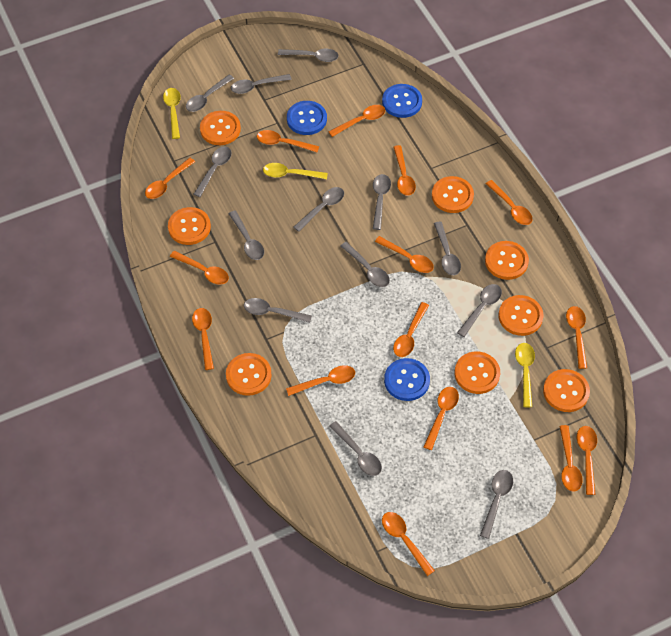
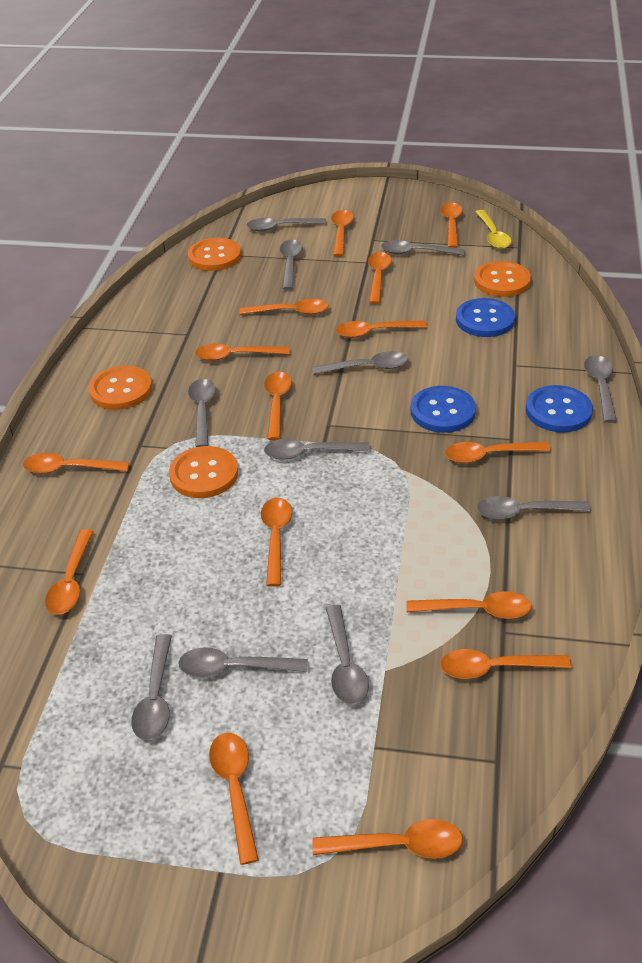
grey spoon: [186,75,234,112] [194,146,232,197] [229,210,264,260] [231,74,292,94] [244,298,312,323] [278,49,339,62] [294,187,344,232] [329,421,382,476] [341,242,390,287] [373,174,391,230] [434,222,461,275] [457,284,502,337] [480,470,513,539] = 13 -> [131,634,172,740] [178,647,308,677] [188,379,216,447] [246,218,327,232] [264,439,370,460] [280,240,303,290] [313,351,408,375] [326,605,369,704] [381,240,465,255] [477,496,591,520] [584,355,617,423] = 11
orange button: [168,207,211,245] [200,111,241,145] [226,353,272,396] [432,176,474,213] [454,351,500,394] [485,241,529,280] [499,295,543,336] [543,369,590,412] = 8 -> [89,365,152,410] [169,446,238,498] [188,238,241,271] [474,261,531,297] = 4
yellow spoon: [163,88,181,139] [263,163,328,179] [515,343,535,407] = 3 -> [476,210,511,249] = 1

